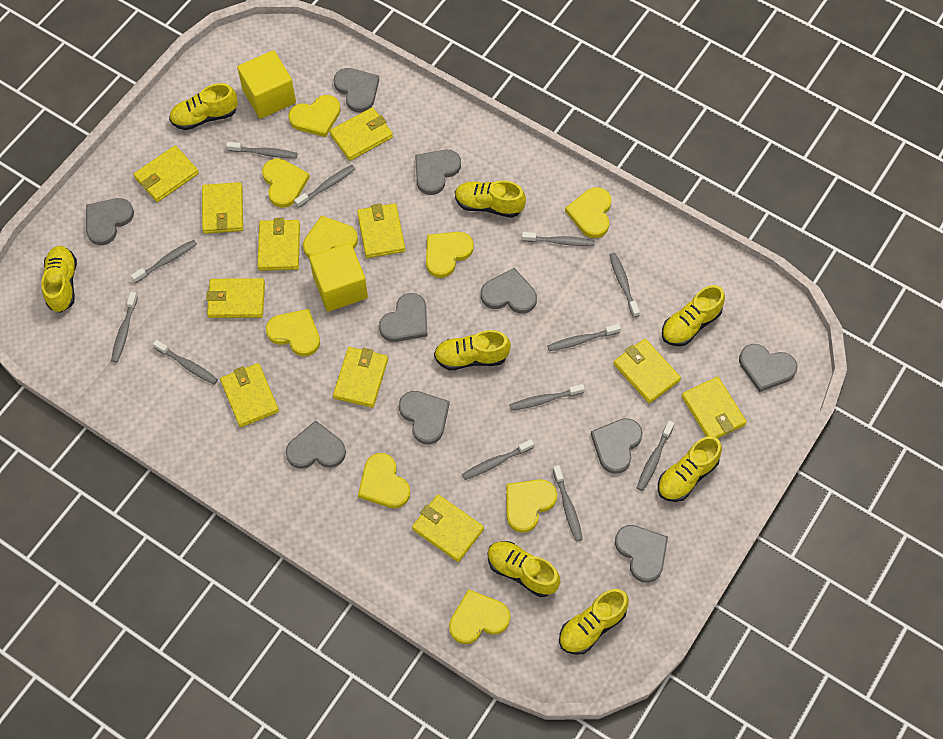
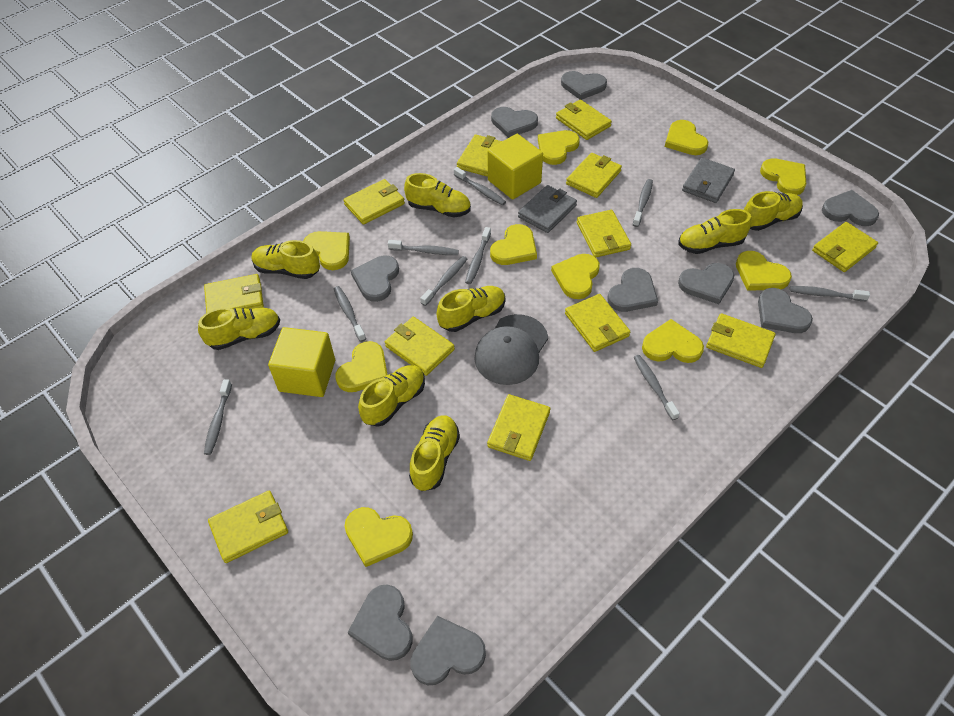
grey cap: none = 0 -> [474,314,548,385] = 1
grey heart: [86,198,134,245] [286,420,346,469] [334,68,379,113] [379,293,428,342] [399,391,450,445] [415,150,461,195] [481,268,537,314] [591,418,643,474] [615,525,668,583] [739,344,798,392] = 10 -> [348,584,413,661] [351,256,399,302] [410,616,486,685] [491,107,538,138] [561,71,607,100] [607,268,658,312] [678,263,734,304] [758,288,813,333] [822,190,879,226] = 9
grey toothbrush: [111,292,138,362] [131,240,197,283] [153,340,218,384] [226,142,298,158] [294,165,355,208] [462,439,534,480] [509,384,585,411] [522,232,595,246] [547,324,621,351] [553,465,583,541] [610,253,640,317] [637,421,674,491] = 12 -> [204,379,232,455] [334,286,366,342] [388,240,459,255] [420,256,467,306] [454,167,506,205] [465,227,491,284] [633,179,653,227] [634,355,680,420] [790,286,870,301] = 9
grey wallet: none = 0 -> [518,185,577,233] [682,157,735,203] = 2
yellow heart: [262,158,310,208] [266,309,320,357] [288,95,341,137] [303,215,358,258] [358,453,410,508] [426,232,474,278] [449,589,510,644] [506,479,557,533] [565,187,612,238] = 9 -> [304,231,350,270] [336,341,387,392] [345,507,413,567] [490,224,537,265] [538,130,580,165] [551,254,600,299] [642,319,704,363] [665,120,708,155] [736,251,792,291] [760,158,806,195] = 10
yellow wallet: [133,146,199,202] [202,182,243,234] [206,278,265,318] [220,363,279,427] [257,218,300,271] [329,107,393,161] [333,347,388,408] [357,203,405,258] [412,494,484,562] [613,339,681,403] [682,376,747,438] = 11 -> [204,274,264,313] [208,491,288,563] [343,179,405,225] [385,317,455,376] [457,134,502,177] [487,394,550,461] [556,99,612,140] [565,294,630,352] [566,153,622,198] [577,210,631,258] [706,313,776,368] [812,222,878,272] = 12

